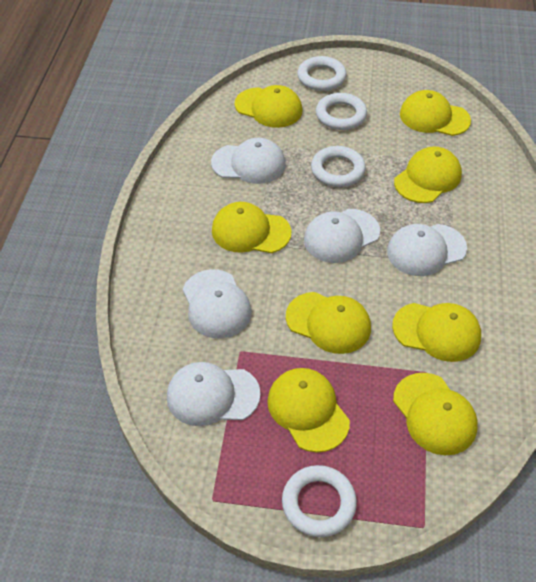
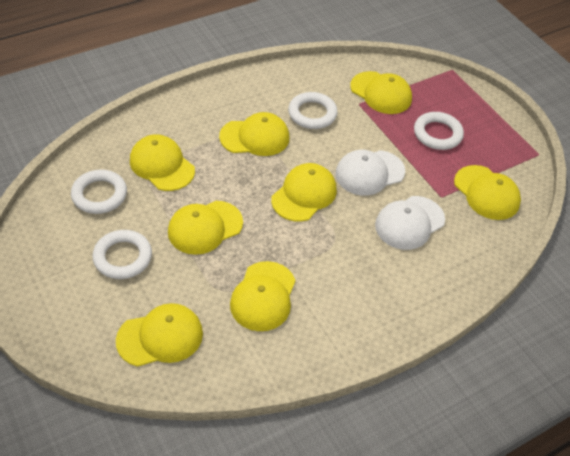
white cap: [167,362,261,426] [183,269,252,339] [211,138,286,184] [304,209,380,263] [387,224,467,276] = 5 -> [335,150,405,196] [375,196,445,250] = 2

